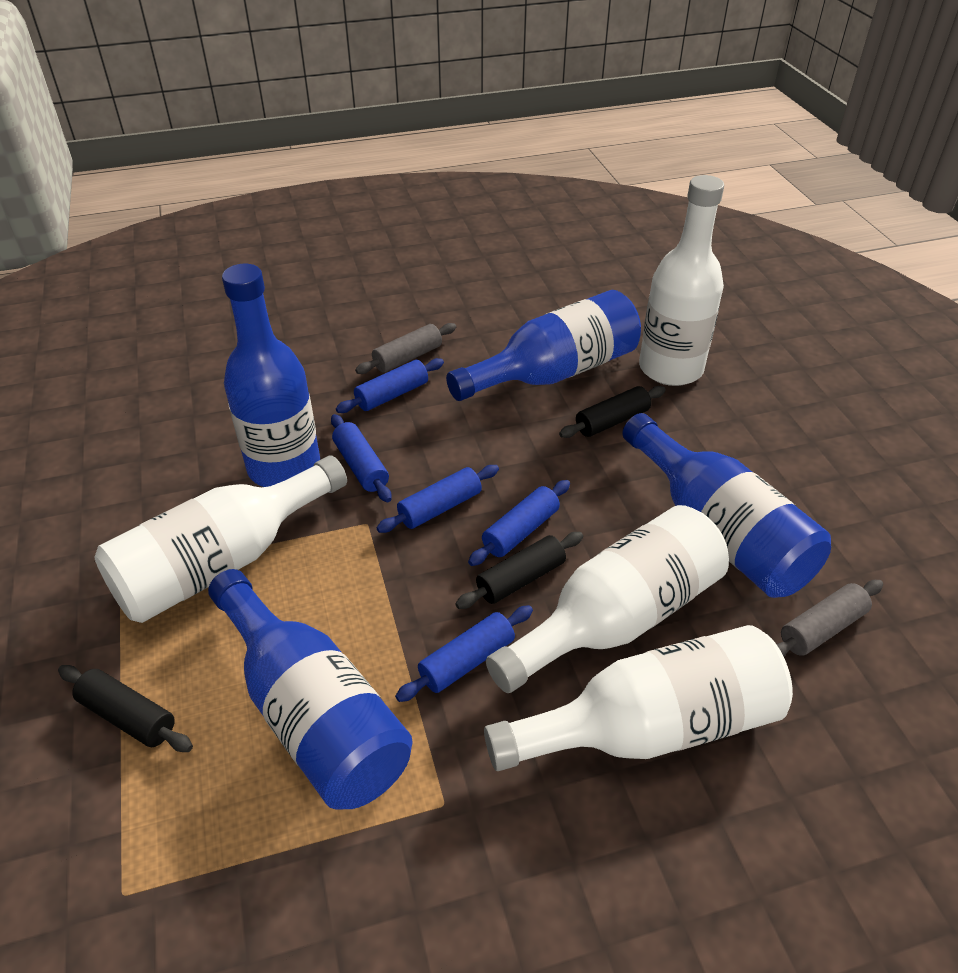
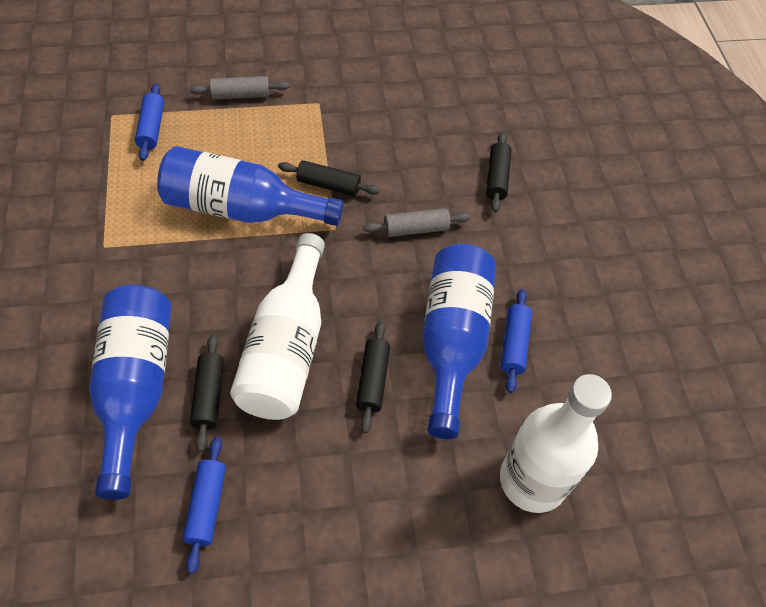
black rolling pin: [58,665,193,752] [455,532,583,609] [559,386,666,438] = 3 -> [190,334,224,452] [278,160,380,196] [356,321,390,433] [486,132,512,212] = 4
blue bottle: [208,569,413,809] [222,264,320,487] [446,290,641,401] [622,413,831,598] = 4 -> [89,285,171,500] [157,146,344,226] [422,244,496,439] = 3
blue rolling pin: [331,414,392,502] [336,358,444,413] [377,465,499,533] [395,605,533,702] [468,480,570,566] = 5 -> [135,84,164,161] [183,437,226,574] [501,289,532,393] = 3
white bottle: [94,455,347,623] [484,625,793,771] [486,505,729,693] [639,175,724,386] = 4 -> [230,233,325,420] [500,374,612,513] = 2

